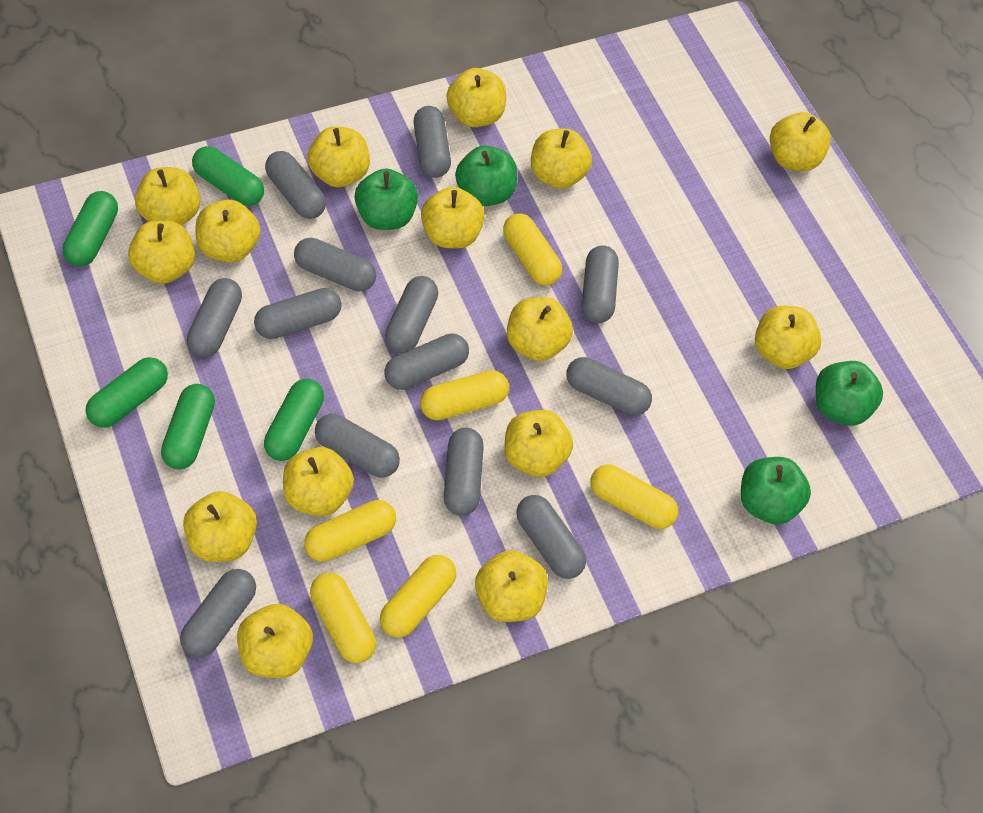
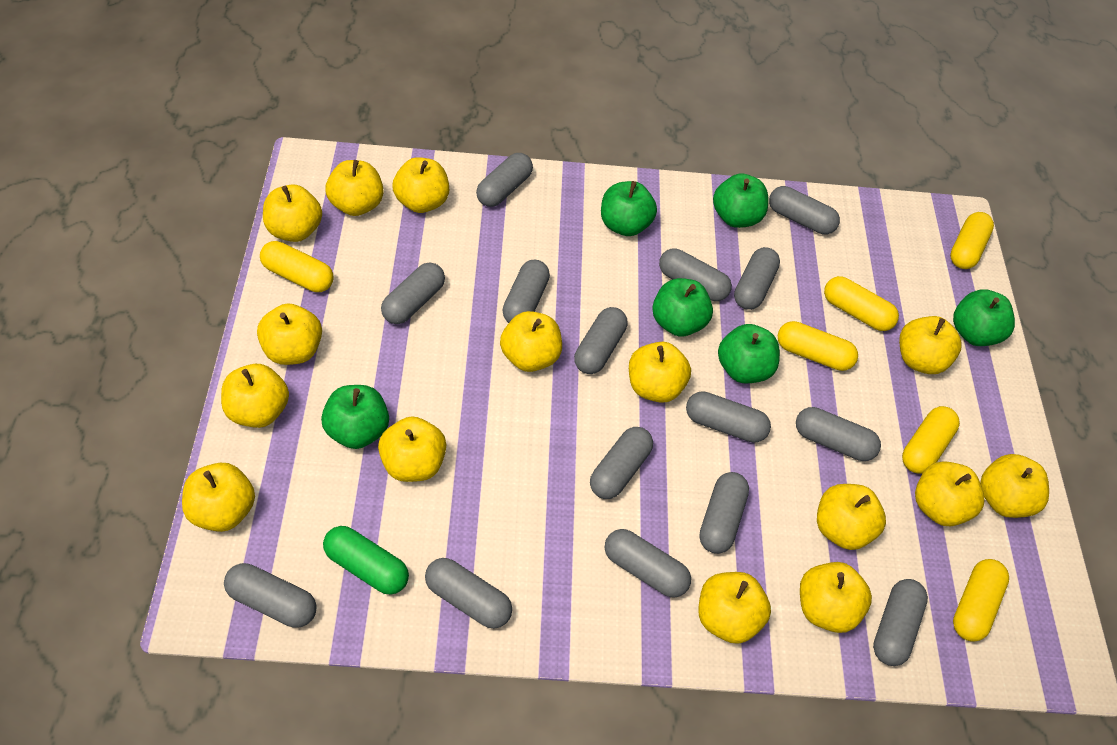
green apple: [355,168,418,230] [455,145,517,206] [741,457,811,525] [816,361,883,425] = 4 -> [321,385,389,449] [601,181,657,236] [652,278,713,337] [713,173,768,228] [718,324,780,383] [953,289,1015,346] = 6
green capsule: [62,191,118,266] [85,357,168,428] [161,384,215,469] [192,146,264,206] [264,379,324,461] = 5 -> [323,526,409,595] = 1
grey capsule: [180,569,256,657] [187,278,242,357] [254,288,342,339] [265,151,326,219] [294,238,376,292] [315,414,400,478] [385,276,438,353] [385,333,469,390] [413,106,451,178] [444,428,484,516] [516,495,586,579] [566,357,652,415] [582,245,619,323] = 13 -> [224,563,317,628] [381,262,445,324] [425,558,512,628] [476,153,533,207] [503,260,550,323] [574,307,627,374] [590,427,653,499] [605,529,691,598] [659,248,732,301] [686,391,771,443] [699,472,749,554] [734,247,780,310] [769,186,840,235] [796,407,881,461] [873,579,928,666] = 15

